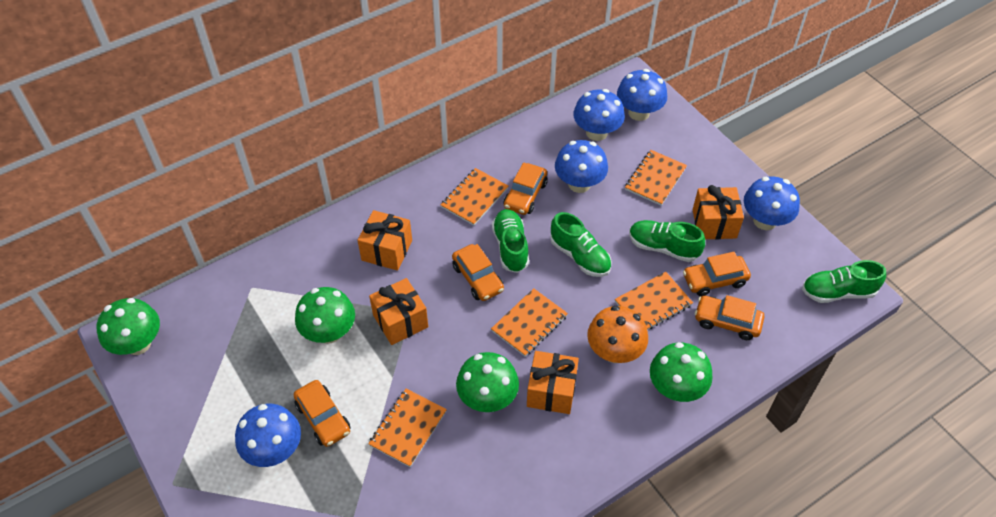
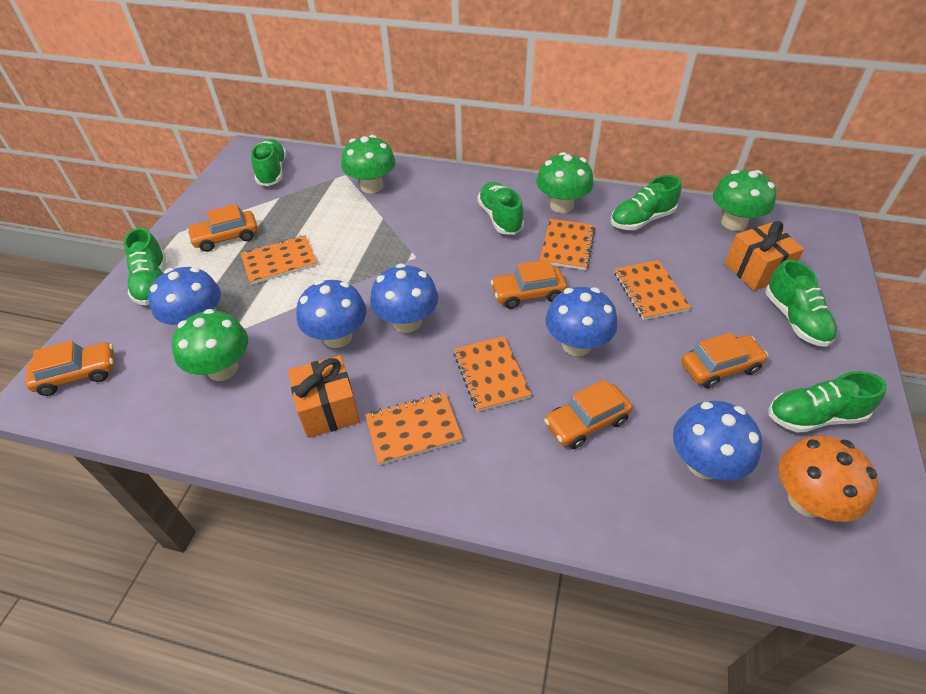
green shoe: [492,209,529,273] [550,212,612,277] [629,220,705,262] [802,260,886,303] = 4 -> [124,228,166,305] [251,139,286,186] [477,182,524,235] [611,175,681,230] [765,260,837,347] [769,371,887,433] = 6
orange gift: [357,210,412,271] [369,278,428,345] [527,351,579,414] [693,185,744,239] = 4 -> [288,355,360,438] [725,221,804,291] = 2

